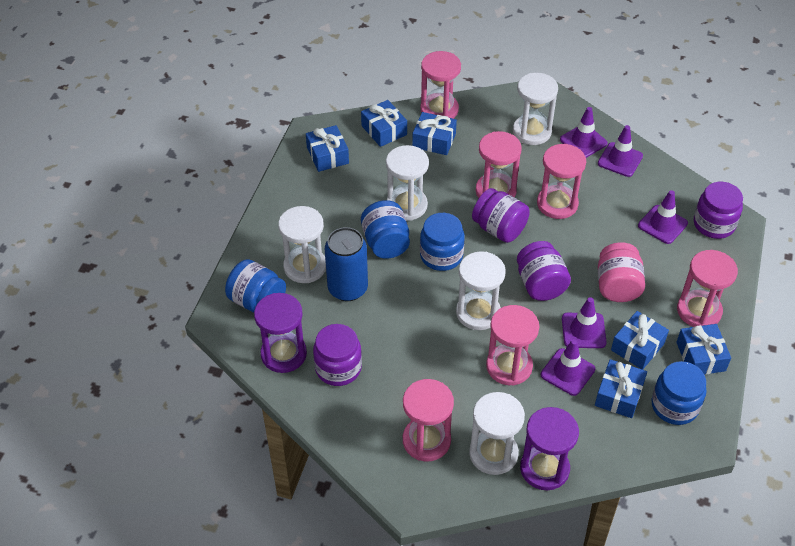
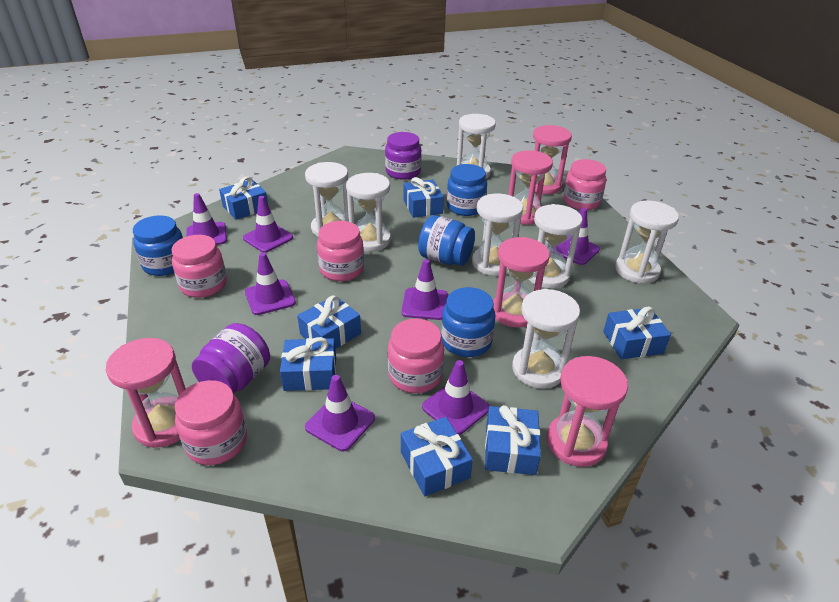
blue can: [325,227,368,301] = 1 -> none = 0
blue gift: [306,125,349,172] [361,100,407,147] [412,112,457,155] [595,359,647,418] [611,311,669,370] [676,324,731,375] = 6 -> [219,177,268,220] [280,337,336,391] [297,295,361,349] [401,417,473,496] [404,177,444,218] [485,405,541,475] [603,307,671,359] = 7
pink hourglass: [403,379,454,461] [420,51,461,119] [476,131,522,198] [486,305,539,386] [537,144,586,219] [677,250,738,327] = 6 -> [106,338,186,448] [493,237,550,327] [508,150,553,225] [533,125,572,194] [547,356,628,467] = 5
pink jar: [598,242,645,302] = 1 -> [172,235,227,298] [175,380,247,465] [317,221,364,281] [388,319,444,393] [563,159,606,210] = 5
purple hourglass: [254,293,307,373] [520,407,579,490] = 2 -> none = 0
purple jar: [313,324,362,386] [472,188,530,243] [517,241,571,301] [694,182,743,239] = 4 -> [192,323,270,394] [385,132,422,180] = 2
purple traffic cone: [541,339,595,396] [560,107,608,158] [562,297,606,348] [598,125,643,177] [638,190,688,244] = 5 -> [186,193,227,245] [243,196,293,253] [245,253,296,315] [305,375,375,451] [401,259,448,320] [422,360,490,435] [556,208,600,265] = 7
white hourglass: [278,206,326,283] [386,145,429,221] [456,251,506,330] [469,392,525,475] [513,73,558,145] = 5 -> [305,162,349,237] [346,173,391,252] [457,114,496,179] [472,194,523,276] [512,289,580,389] [528,204,583,289] [615,201,679,284] = 7

